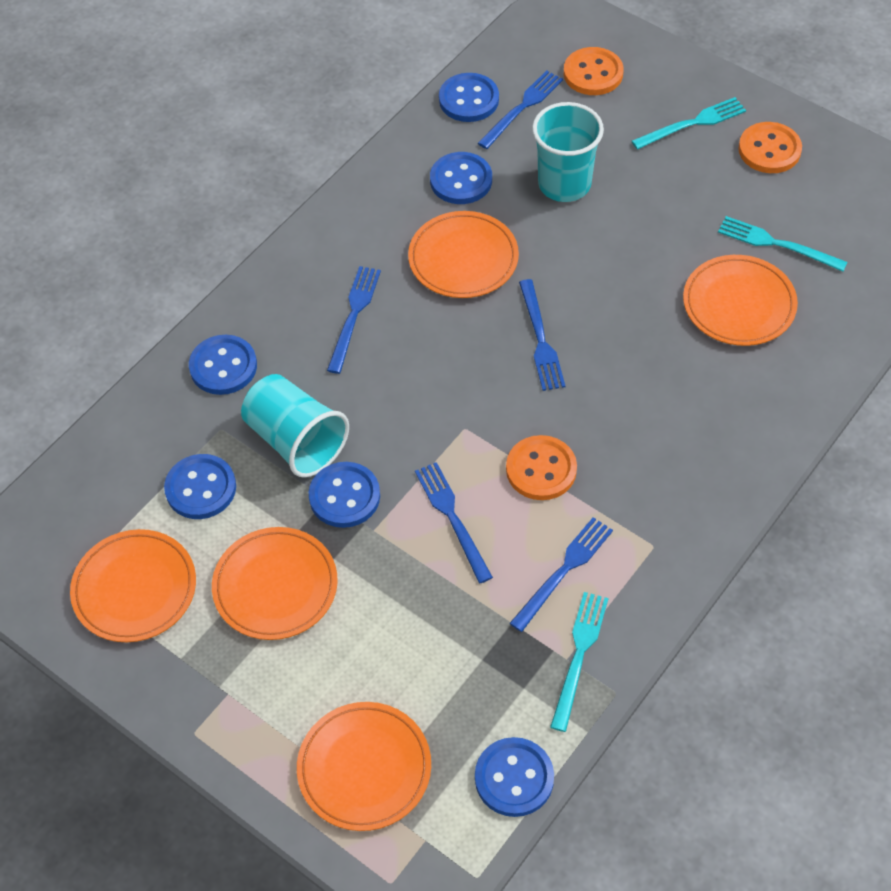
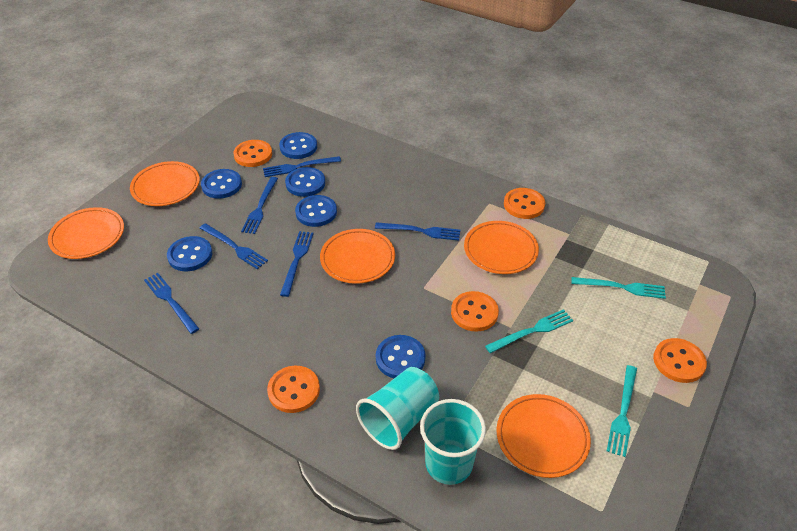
blue fork: [327,266,381,374] [415,462,493,583] [478,70,563,149] [510,517,613,632] [519,279,565,391] = 5 -> [144,273,199,334] [200,223,268,269] [241,177,278,234] [263,156,341,177] [280,231,314,297] [375,222,460,241] = 6
orange button: [506,435,577,500] [564,47,624,95] [738,122,802,173] = 3 -> [233,140,272,167] [267,366,320,413] [451,291,499,332] [504,188,545,219] [653,338,707,383] = 5

